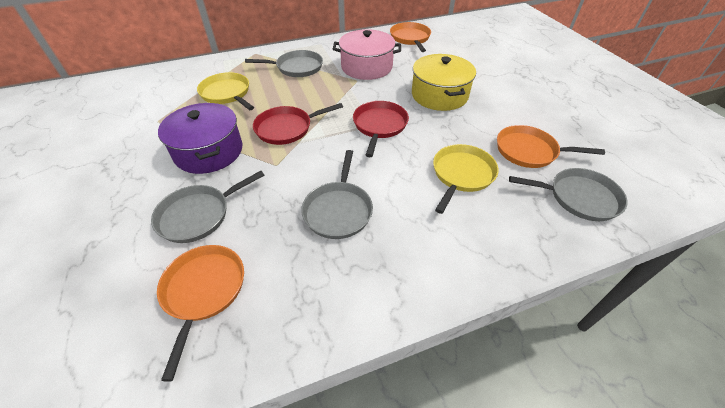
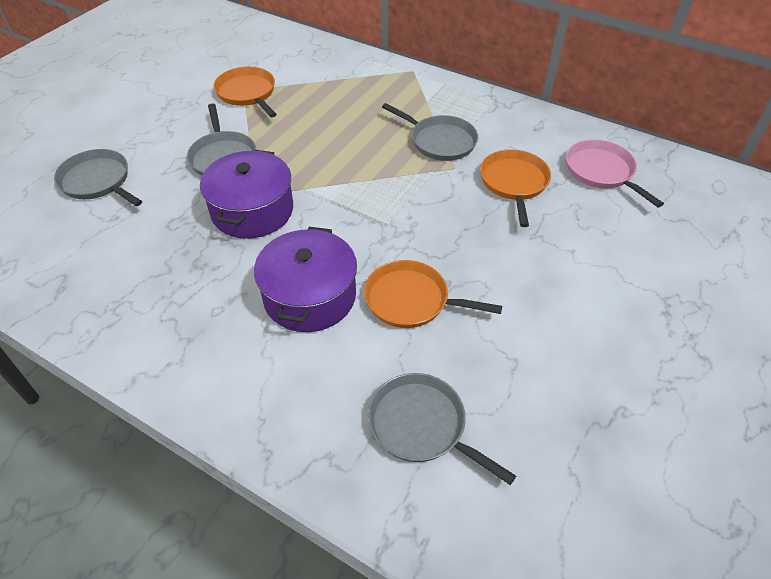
pink pan: none = 0 -> [566,139,664,208] = 1
pink pot: [333,29,401,80] = 1 -> none = 0
purple pot: [158,103,242,174] = 1 -> [200,150,293,239] [254,227,357,332] = 2
red pan: [253,103,343,145] [353,101,409,157] = 2 -> none = 0
yellow pan: [197,72,254,110] [433,144,499,214] = 2 -> none = 0
yellow pot: [412,54,476,111] = 1 -> none = 0

